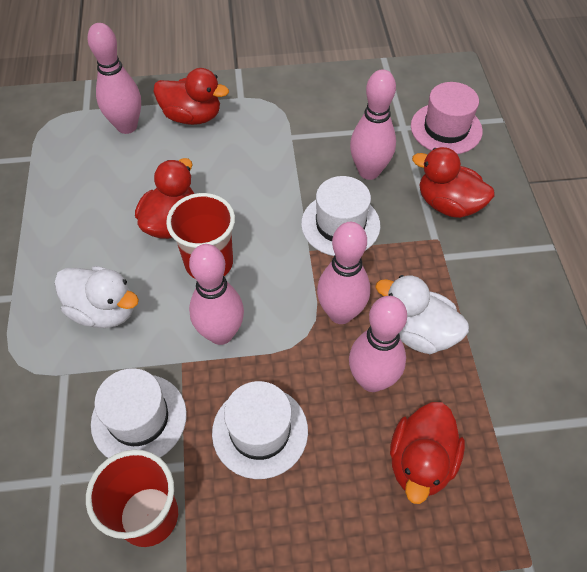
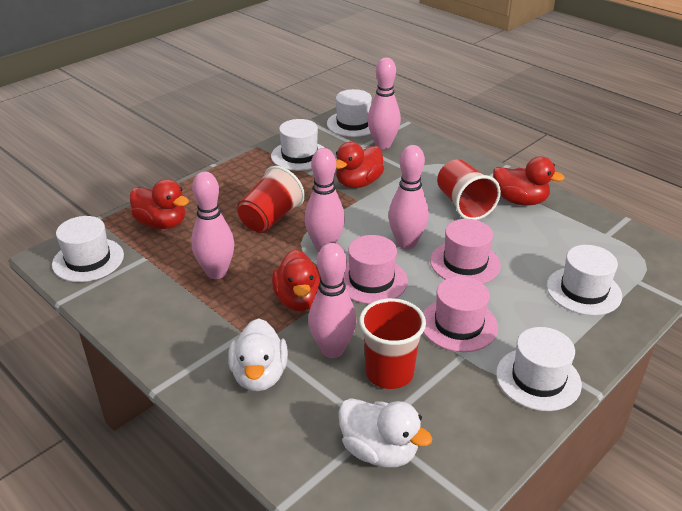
pink hat: [411,82,483,154] = 1 -> [343,235,408,304] [423,276,498,352] [430,219,501,284] = 3
red cup: [86,449,178,547] [166,193,235,279] = 2 -> [237,166,305,233] [359,298,426,389] [437,159,501,220] = 3
white hat: [91,368,187,458] [212,381,308,479] [301,176,380,256] = 3 -> [52,216,124,282] [271,119,324,171] [327,89,372,137] [496,327,582,411] [547,245,622,316] = 5

